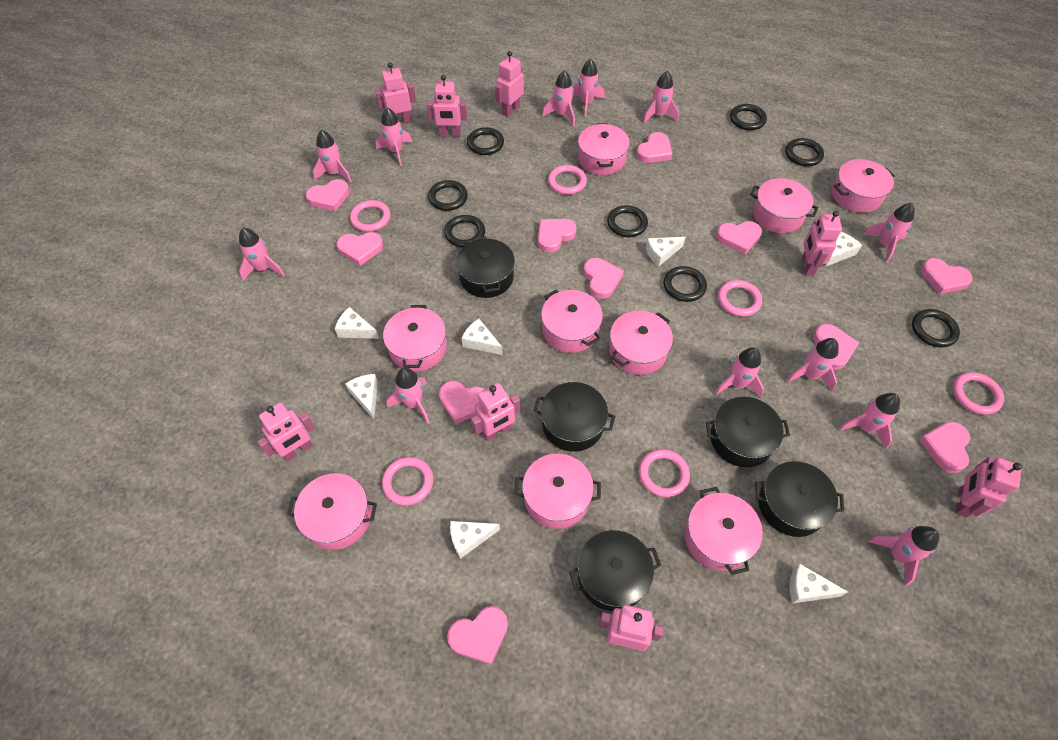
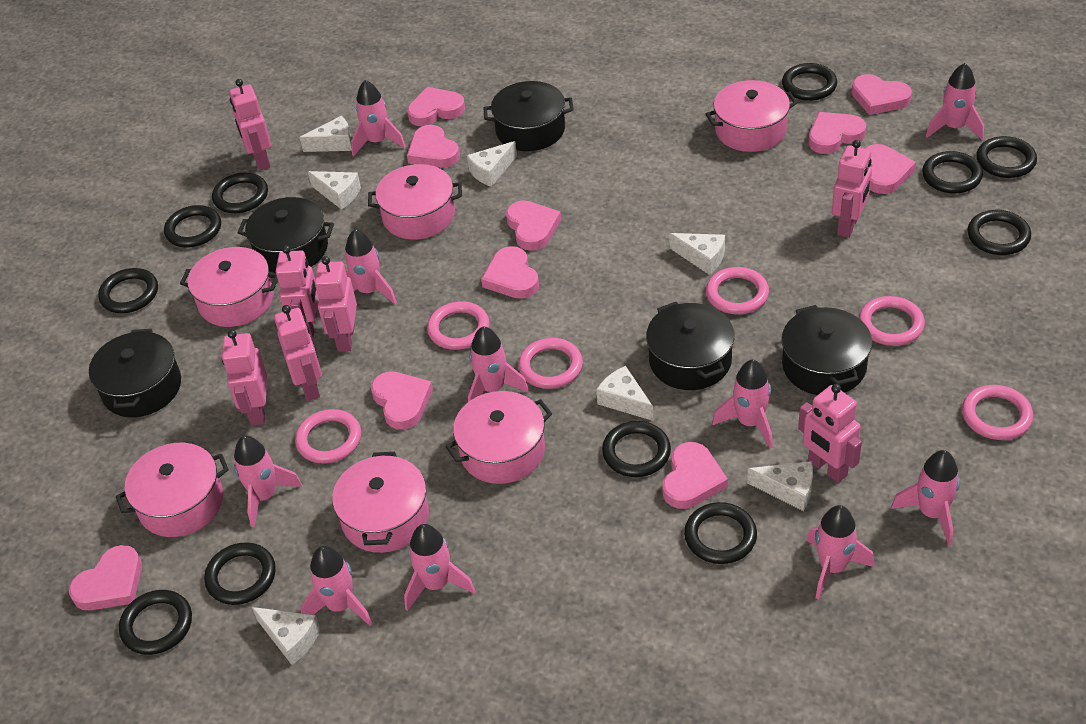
black ring: [428,180,468,211] [444,215,485,247] [467,127,504,155] [607,205,648,237] [664,266,707,302] [730,104,767,130] [785,138,824,166] [912,309,960,347] = 8 -> [98,268,158,313] [119,590,192,655] [164,205,221,248] [204,542,276,605] [212,172,268,213] [602,421,671,477] [684,502,757,564] [782,63,837,101] [922,151,983,193] [967,210,1031,255] [976,136,1037,178] = 11
pink heart: [306,179,350,211] [336,232,383,266] [439,381,485,424] [447,606,508,665] [538,219,577,253] [583,258,624,299] [636,132,672,163] [716,221,762,255] [813,324,859,370] [919,421,970,473] [921,258,973,294] = 11 -> [69,545,142,611] [371,371,433,430] [407,87,465,126] [407,125,460,168] [481,246,539,299] [506,200,561,251] [662,442,728,509] [809,112,866,154] [851,74,912,115] [864,144,916,194] = 10
pink pot: [287,473,377,550] [383,305,447,372] [514,454,601,529] [541,290,603,353] [578,123,630,175] [609,311,673,375] [684,487,763,575] [750,178,818,233] [832,159,895,213] = 9 -> [116,443,229,537] [180,247,278,327] [332,452,429,553] [368,164,462,240] [446,391,552,484] [705,80,798,152] = 6
pink robot: [258,402,315,462] [375,62,416,123] [427,75,467,137] [471,383,520,441] [495,51,524,117] [599,605,664,651] [802,211,842,275] [956,457,1022,518] = 8 -> [222,330,267,426] [229,79,271,170] [274,305,322,401] [276,245,318,340] [315,256,357,352] [798,384,862,483] [832,140,872,238] = 7
pink rocket: [239,228,284,281] [313,130,352,183] [376,108,412,166] [387,367,429,423] [542,70,575,126] [572,58,605,116] [643,71,679,123] [715,347,764,398] [786,338,839,391] [839,393,900,449] [863,203,915,263] [868,526,939,586] = 12 -> [234,436,303,527] [300,546,373,626] [345,229,397,304] [351,80,406,156] [404,524,475,611] [468,326,529,402] [712,360,773,449] [806,505,874,600] [891,450,960,545] [926,63,984,140] = 10

